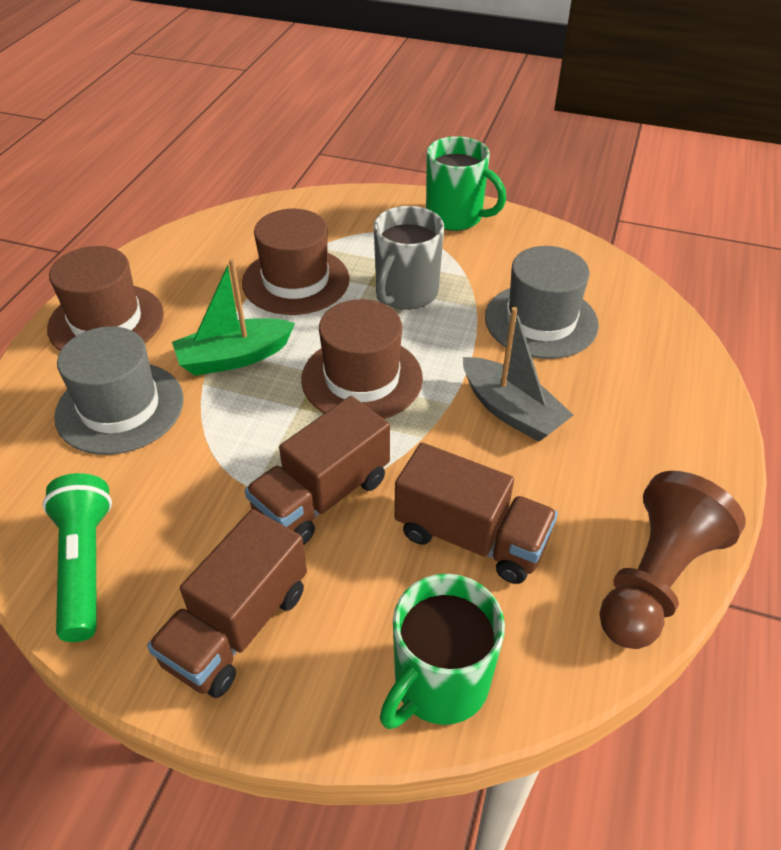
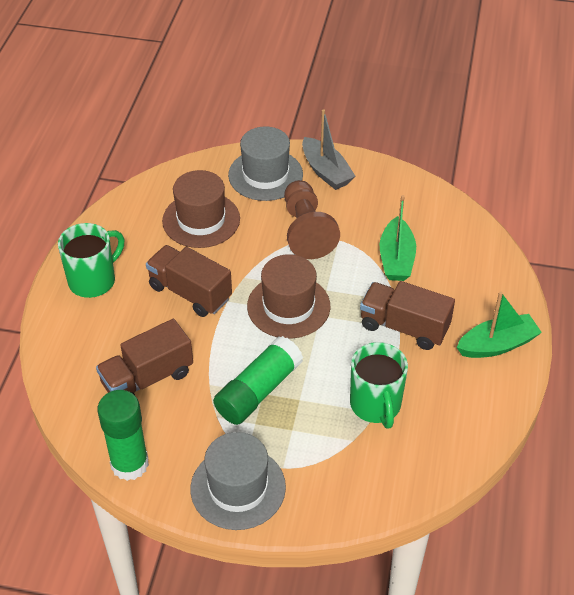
brown hat: [47,246,164,351] [242,209,350,315] [301,299,423,419] = 3 -> [162,170,240,248] [247,254,330,338] = 2
green boat: [172,258,295,376] = 1 -> [380,195,416,281] [457,291,542,358] = 2
green flashlight: [43,473,112,642] = 1 -> none = 0
green glue stick: none = 0 -> [97,390,149,481] [213,336,303,425] = 2
grey mug: [374,206,444,310] = 1 -> none = 0

